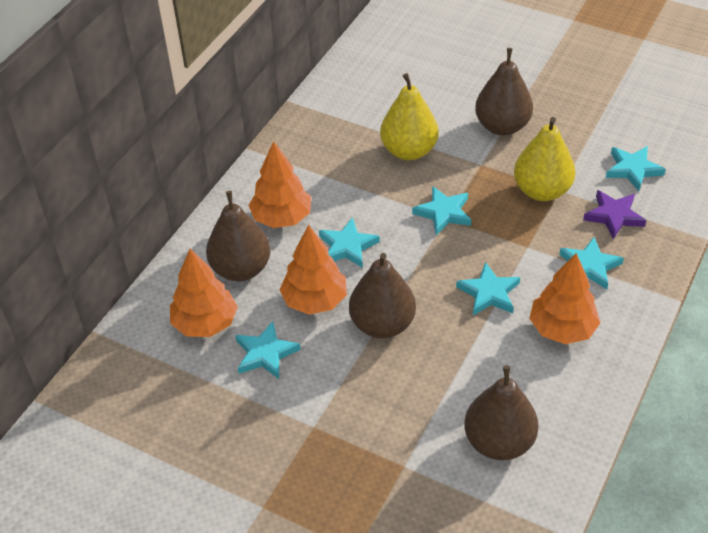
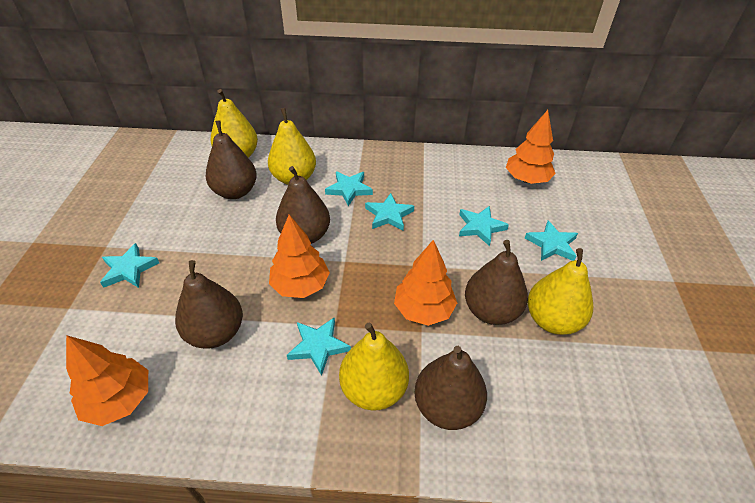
brown pear: [206,191,271,281] [349,253,416,338] [464,365,539,460] [475,48,533,135] = 4 -> [175,260,243,349] [206,120,257,199] [276,166,330,244] [414,346,487,430] [465,240,528,325] = 5
purple star: [583,190,646,239] = 1 -> none = 0
yellow pear: [380,73,439,160] [514,117,576,201] = 2 -> [211,89,258,158] [268,108,316,185] [339,323,409,411] [528,248,593,335] = 4

